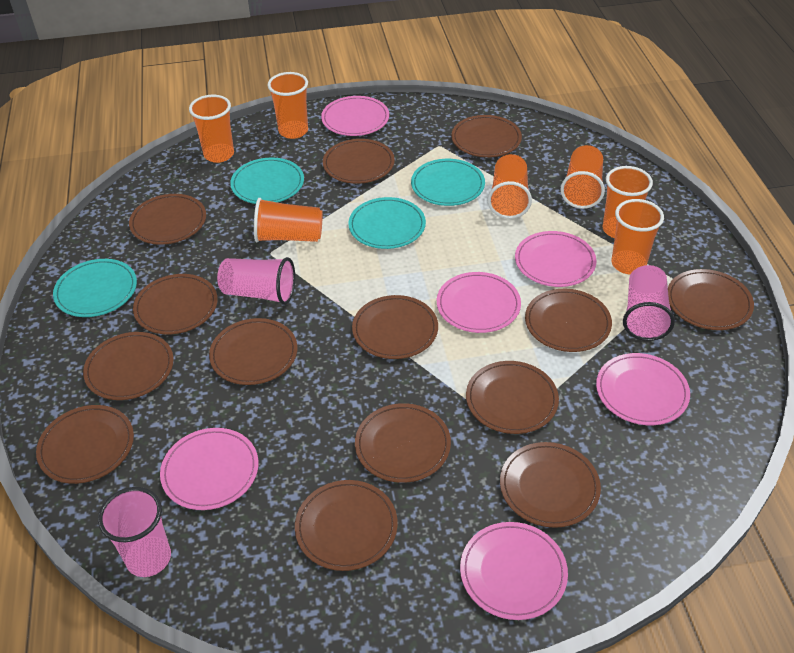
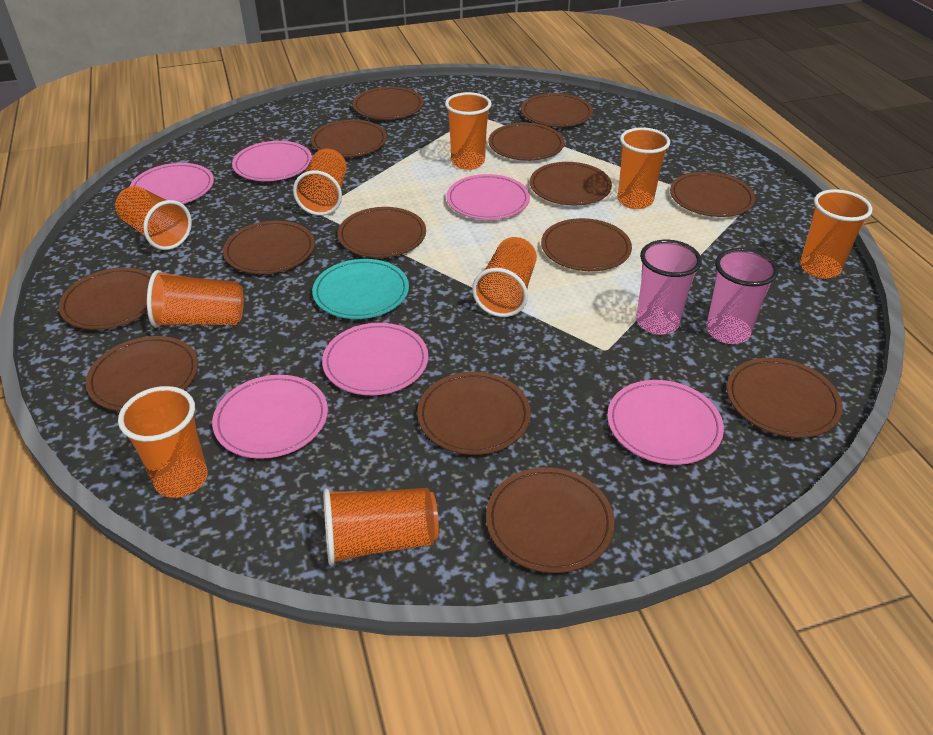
orange cup: [189,95,234,163] [254,198,323,242] [268,72,308,139] [488,154,532,219] [560,145,605,209] [603,166,653,238] [611,199,664,275] = 7 -> [115,186,192,250] [118,386,208,498] [147,270,244,328] [293,149,347,216] [323,488,439,566] [445,92,491,170] [472,237,537,317] [617,127,670,209] [800,189,872,279] = 9
pink cup: [98,487,171,577] [217,257,295,305] [623,265,675,341] = 3 -> [636,240,702,335] [706,248,778,344] = 2
turquoise plate: [53,259,137,317] [230,157,304,204] [348,197,426,249] [411,159,485,206] = 4 -> [312,259,409,319] = 1

